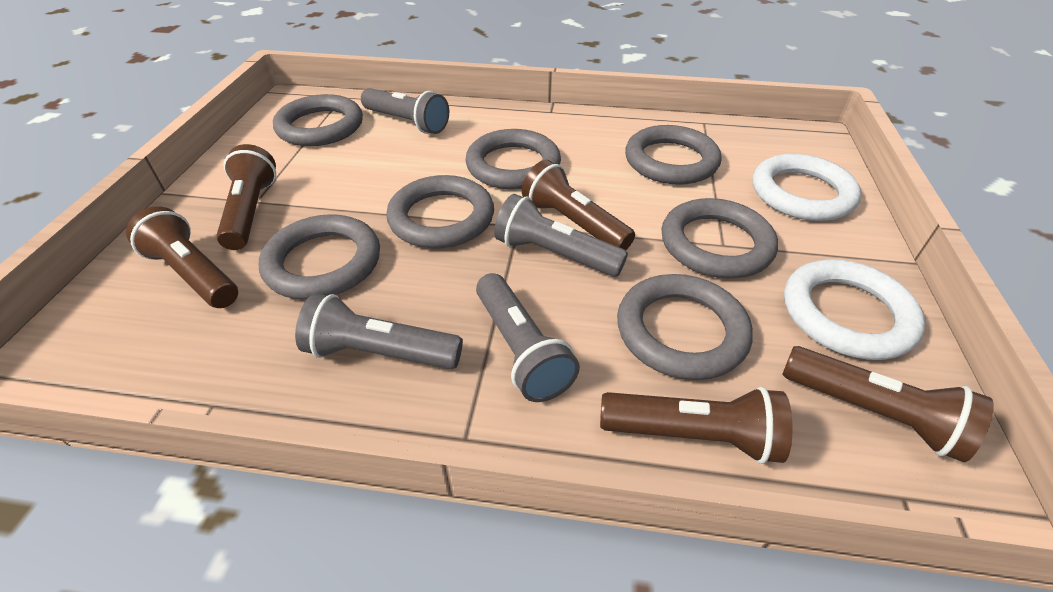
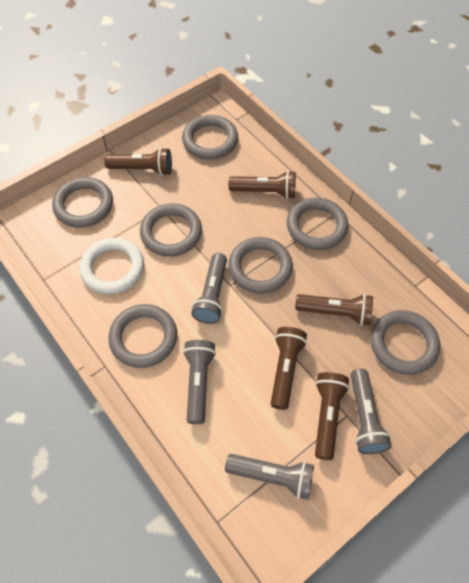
white ring: [753,154,861,221] [784,259,925,360] = 2 -> [79,238,144,294] = 1

